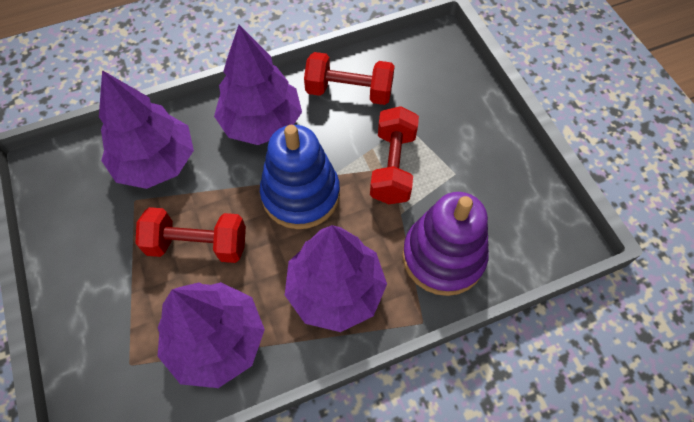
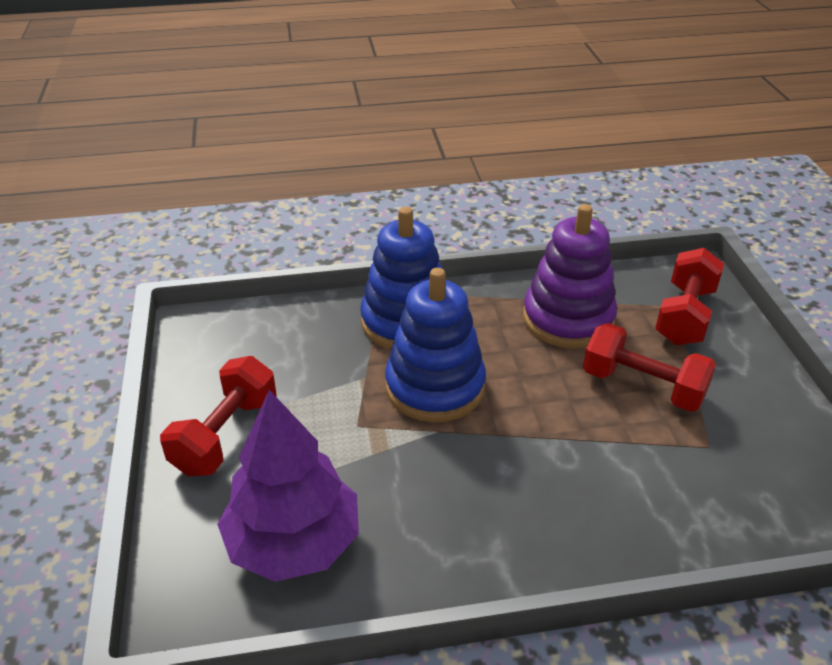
blue stacking toy: [260,125,340,229] = 1 -> [360,207,442,350] [385,268,486,422] = 2
purple tree: [99,70,194,189] [157,282,265,388] [214,25,302,145] [285,225,387,332] = 4 -> [217,390,359,582] = 1

